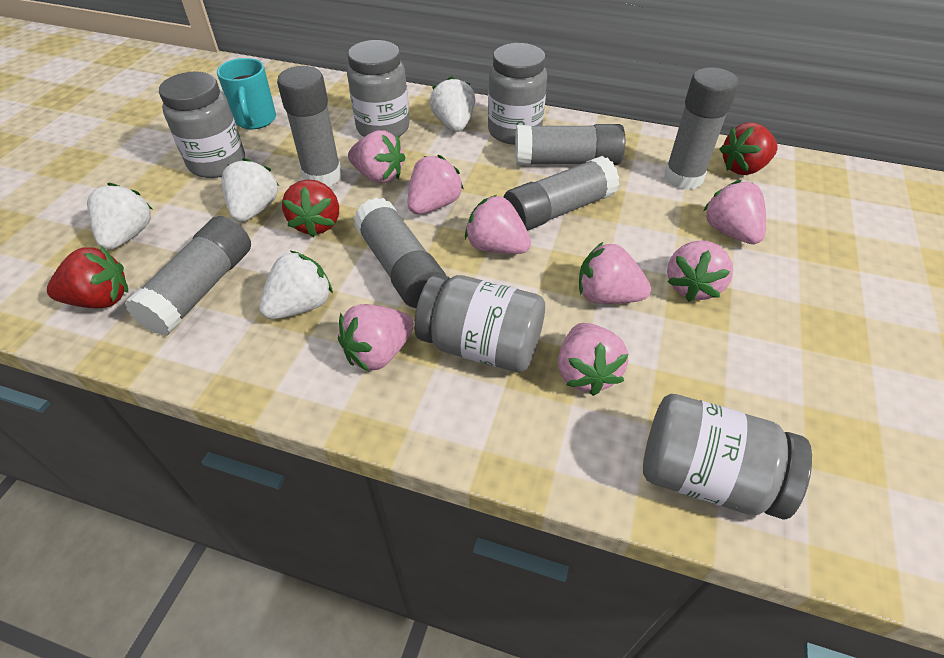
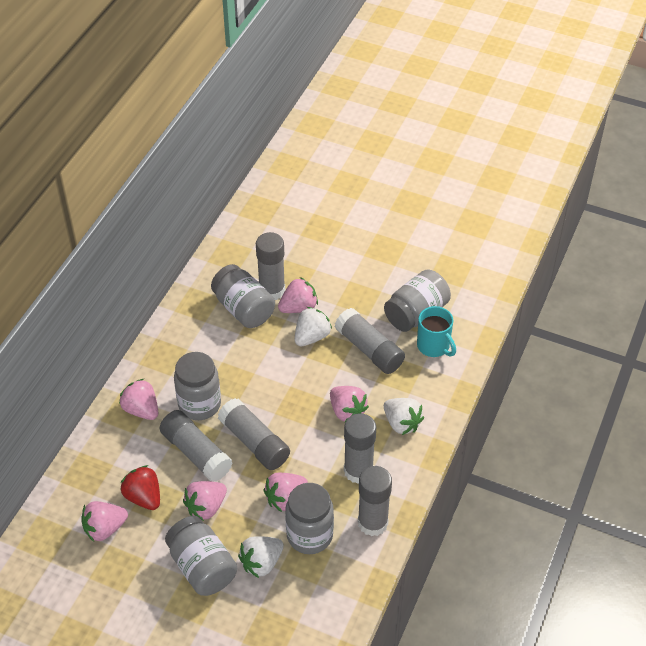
pink strawberry: [338,304,414,372] [348,130,406,184] [407,155,464,214] [465,195,531,254] [558,323,628,396] [579,242,651,304] [667,240,733,302] [703,180,766,244] = 8 -> [81,501,128,542] [119,379,158,420] [183,481,227,521] [263,473,308,512] [278,277,318,313] [330,386,369,422] = 6
red strawberry: [47,246,128,309] [282,179,339,237] [720,123,778,175] = 3 -> [120,465,160,510] = 1
white strawberry: [87,183,152,250] [222,158,279,222] [259,251,333,319] [429,76,475,132] = 4 -> [238,536,284,578] [295,307,332,346] [384,398,424,435] = 3

